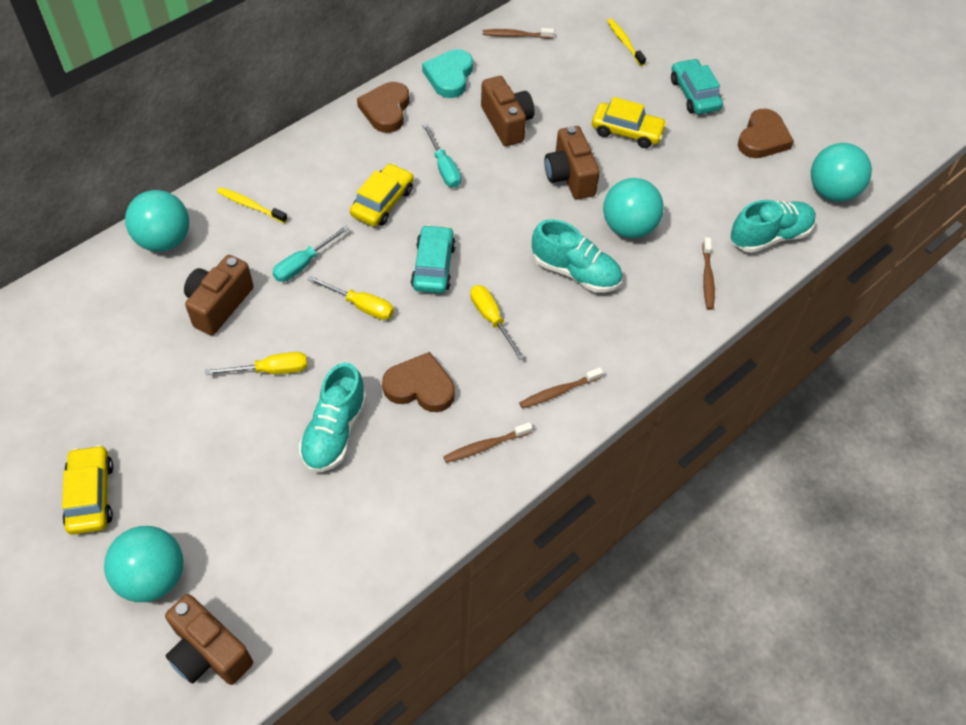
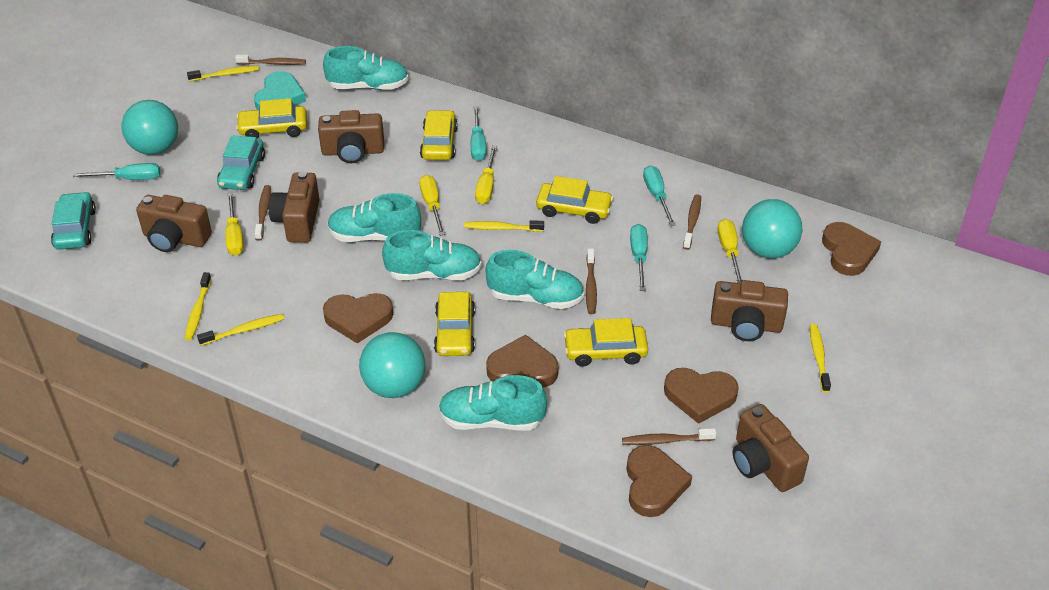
brown camera: [165,594,253,685] [184,255,254,336] [481,76,535,146] [544,126,600,199] = 4 -> [136,195,212,252] [269,171,320,243] [318,110,384,163] [711,280,788,341] [732,404,809,492] = 5
brown heart: [357,82,409,133] [382,352,455,412] [738,109,794,158] = 3 -> [323,293,393,344] [486,335,559,387] [626,445,692,517] [664,368,739,424] [822,222,881,276] = 5
brown toothbrush: [443,422,533,463] [483,28,554,39] [519,367,603,409] [702,237,715,310] = 4 -> [235,55,306,65] [255,185,271,241] [586,248,597,314] [622,428,716,445] [683,194,701,250] = 5
turquoise ball: [104,526,184,602] [125,190,189,252] [603,178,663,238] [811,143,872,202] = 4 -> [121,100,178,155] [359,332,426,398] [742,199,803,258] = 3
turquoise screwdriver: [272,226,350,282] [423,124,461,188] = 2 -> [73,163,160,180] [471,106,486,161] [630,224,648,291] [643,165,676,226] = 4
turquoise shoe: [299,363,367,472] [532,219,622,293] [731,200,816,253] = 3 -> [323,46,409,90] [327,193,421,242] [382,230,482,280] [438,375,547,431] [486,250,584,309] = 5
yellow car: [62,445,113,535] [350,163,414,227] [592,97,667,148] = 3 -> [236,98,307,139] [420,110,458,160] [434,292,475,356] [536,176,613,224] [563,318,648,367] = 5
yellow screwdriver: [206,352,307,375] [307,276,394,320] [470,285,525,360] = 3 -> [225,193,244,256] [419,175,445,236] [475,145,497,204] [717,219,742,283] = 4
yellow toothbrush: [217,187,288,223] [607,18,646,66] = 2 -> [185,272,211,340] [187,66,259,81] [197,314,284,346] [464,220,544,232] [810,324,831,392] = 5

